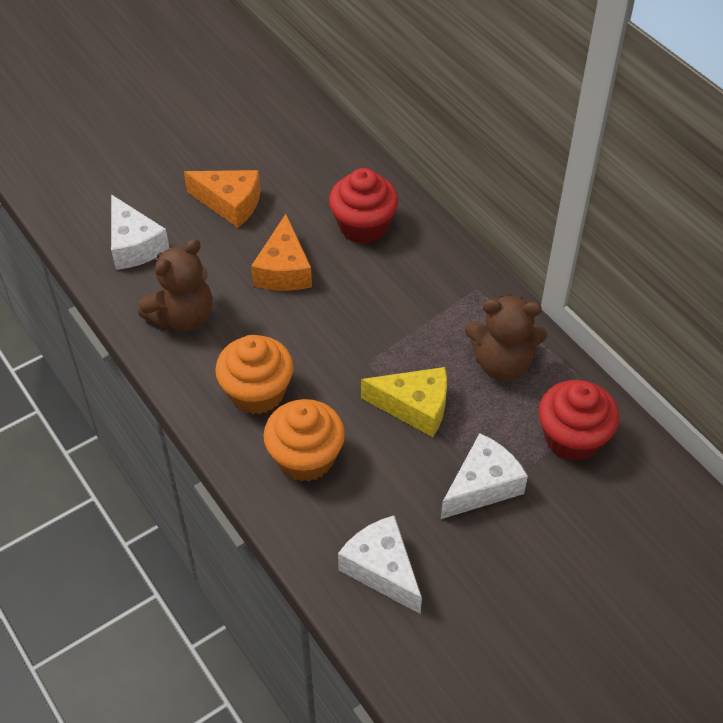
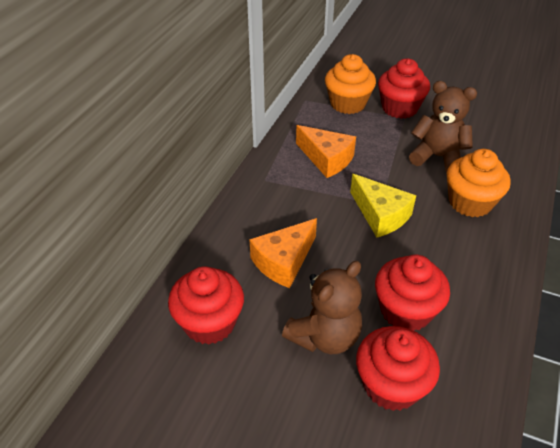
red cupcake: [329,168,399,244] [539,380,619,461] = 2 -> [168,266,244,344] [356,326,440,411] [375,255,450,331] [378,58,430,119] = 4
white cheese: [111,194,169,270] [338,516,422,614] [441,433,528,519] = 3 -> none = 0

